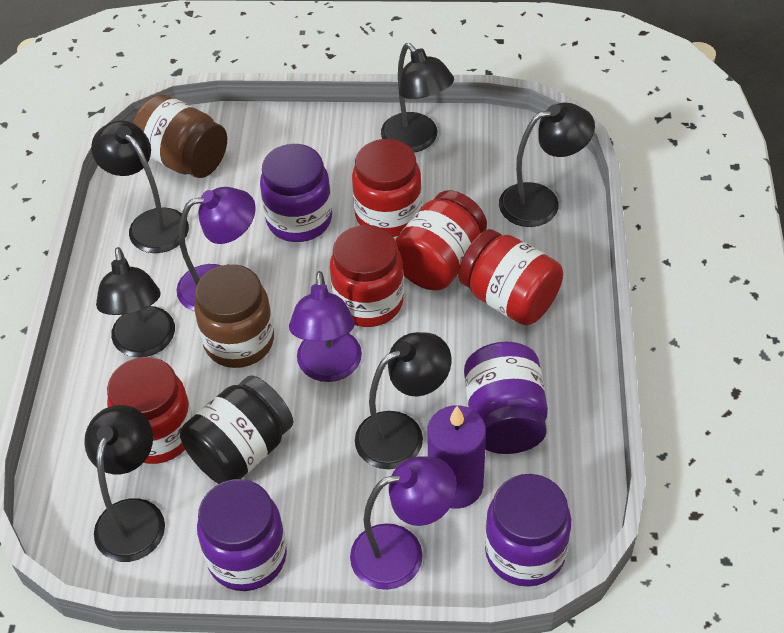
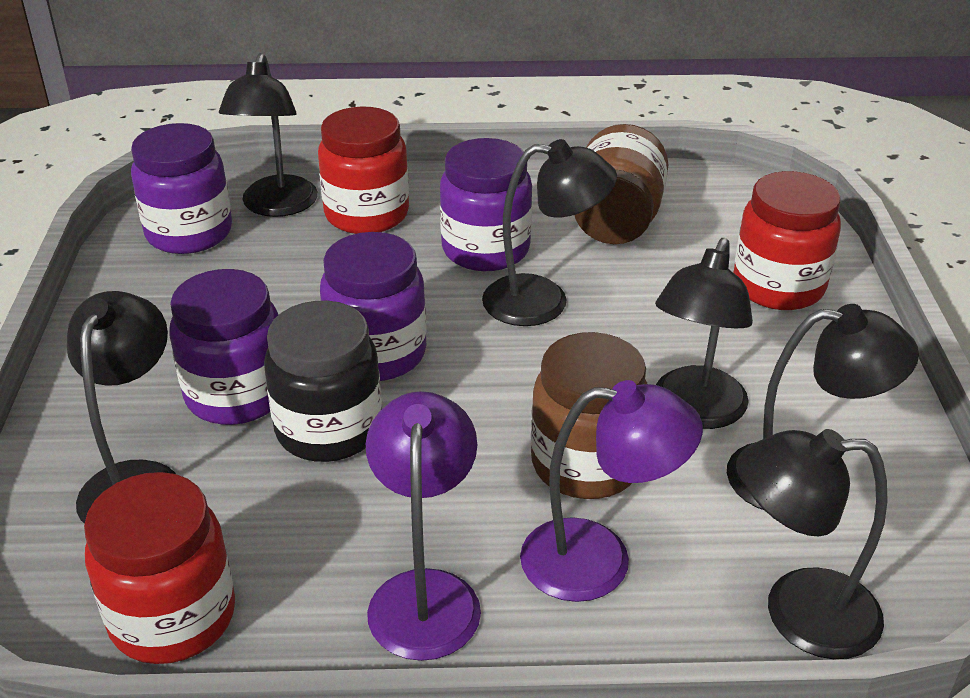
purple candle: [427,405,486,508] = 1 -> none = 0
purple lamp: [177,187,256,312] [289,271,362,382] [350,456,457,590] = 3 -> [366,391,481,661] [520,380,703,602] = 2
red jar: [107,357,193,464] [330,225,404,327] [352,139,422,237] [395,190,487,290] [458,229,563,325] = 5 -> [84,472,235,664] [318,106,409,234] [733,171,841,310] = 3

